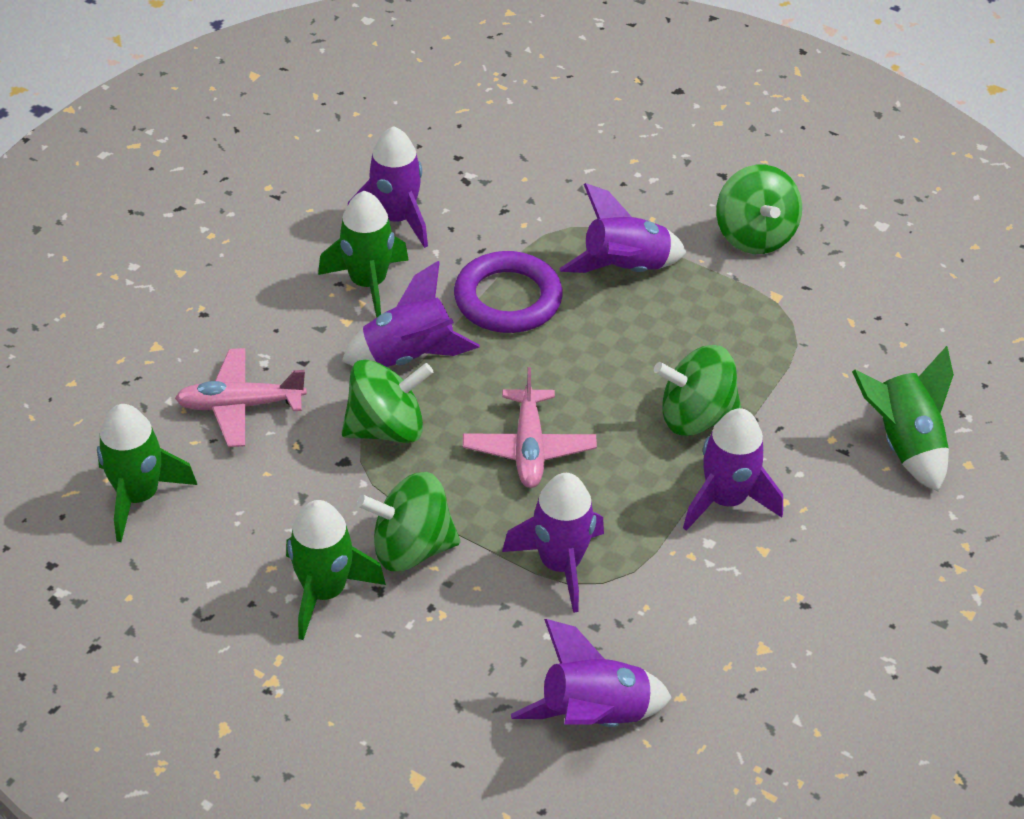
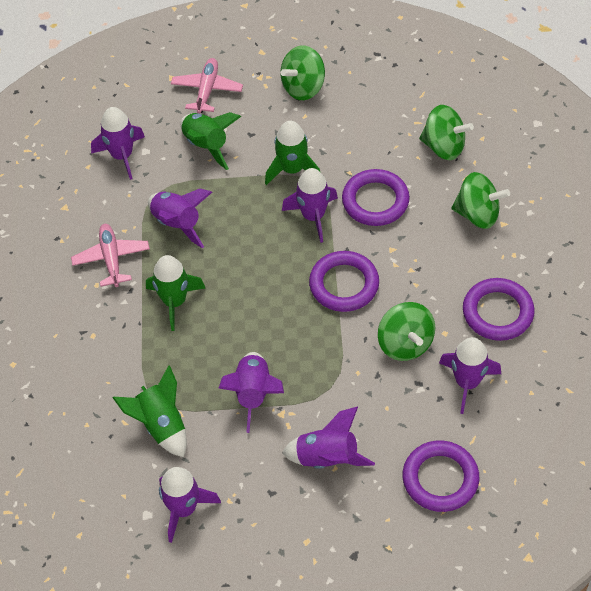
purple ring: [454,251,563,333] = 1 -> [309,251,379,312] [342,169,410,226] [403,440,479,512] [463,278,535,341] = 4
purple rocket: [342,261,480,367] [348,126,428,248] [502,473,604,613] [511,619,672,727] [559,183,686,273] [683,408,783,531] = 6 -> [91,107,145,180] [148,188,212,248] [159,467,221,543] [219,352,284,433] [282,168,338,243] [282,407,375,469] [439,337,501,414] = 7

